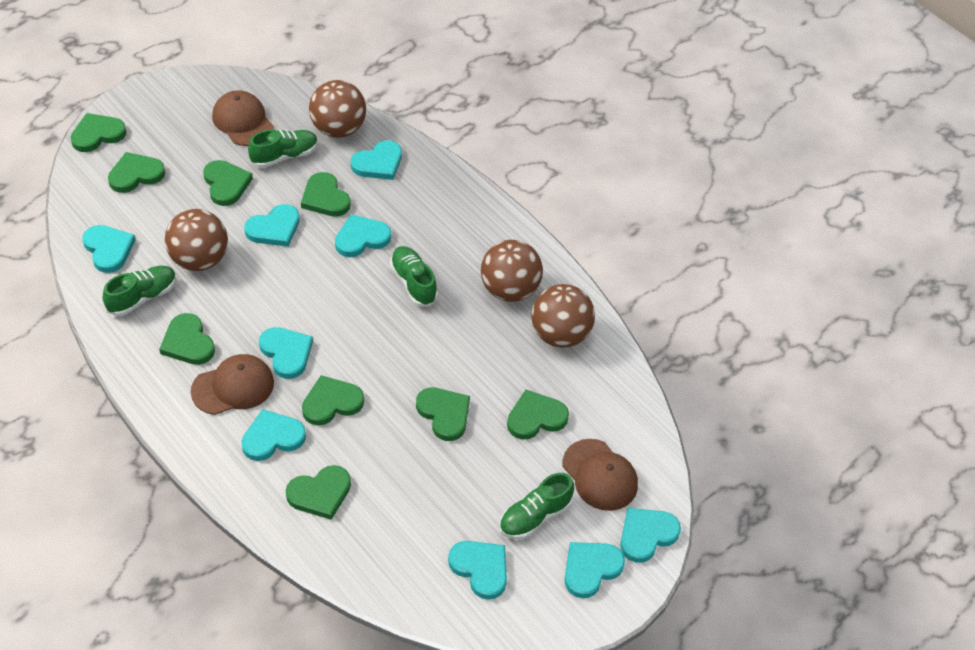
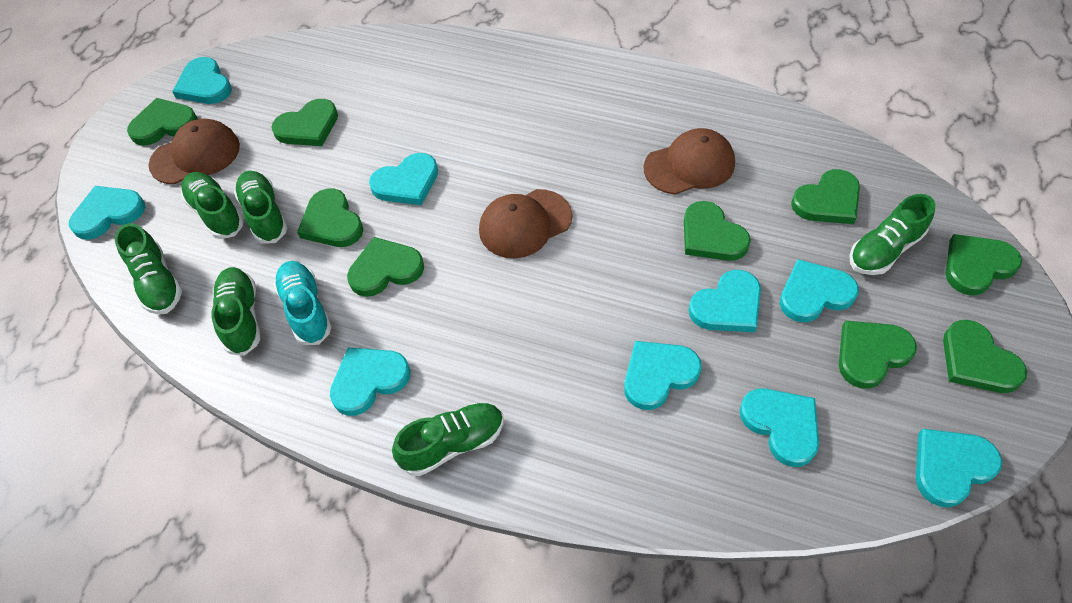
brown ball: [165,209,228,271] [309,80,366,138] [481,240,543,302] [531,284,595,348] = 4 -> none = 0
green shoe: [103,265,176,316] [248,130,318,168] [390,246,438,307] [499,473,574,539] = 4 -> [115,223,182,315] [180,172,244,239] [211,267,261,356] [234,171,287,243] [392,403,504,476] [850,194,935,275] = 6
turquoise shoe: none = 0 -> [273,261,332,345] = 1

